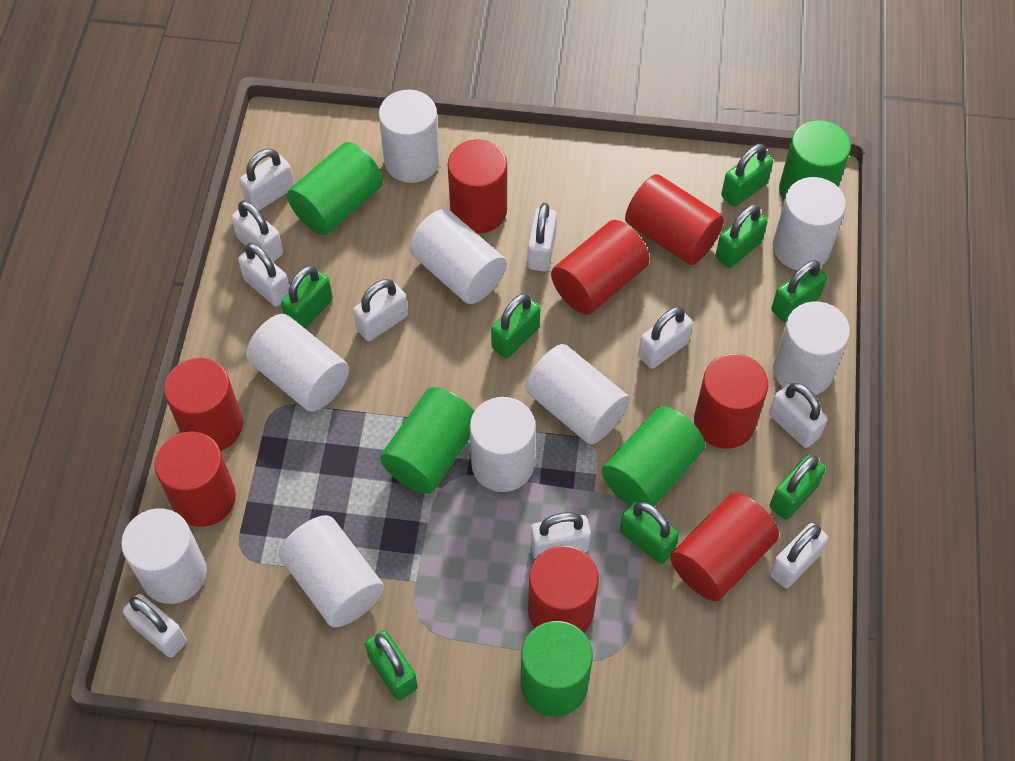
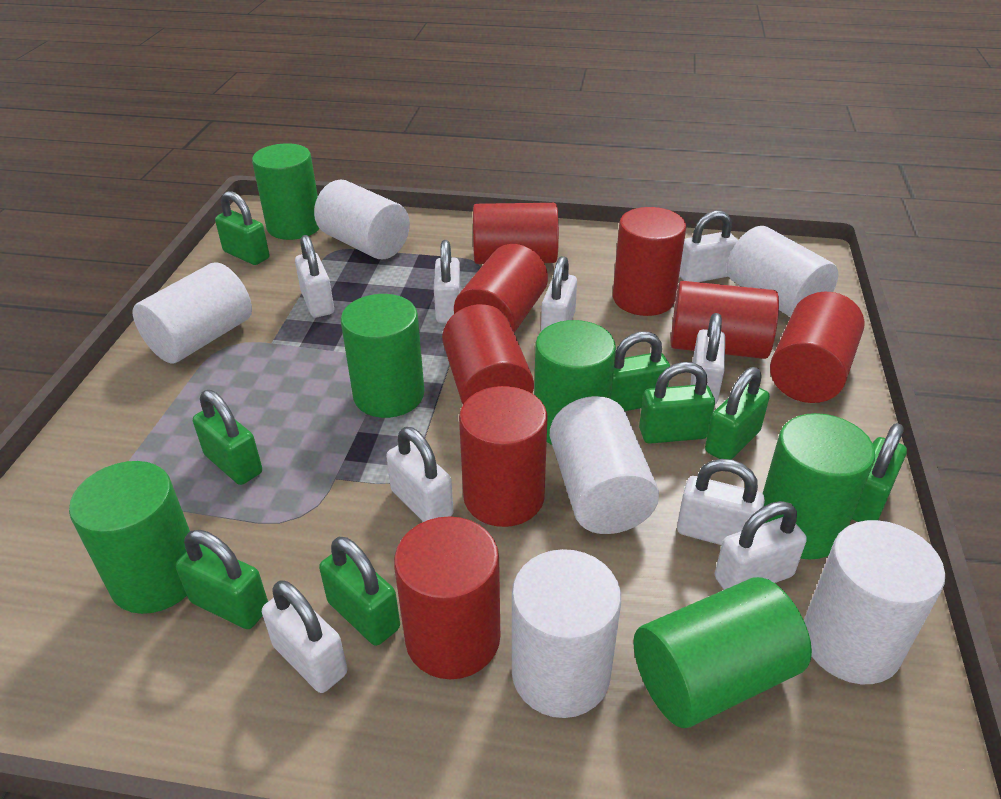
green cylinder: [287,142,383,235] [380,387,474,494] [521,621,593,717] [602,406,705,506] [779,120,851,201] = 5 -> [69,461,190,614] [252,143,320,240] [341,294,424,418] [534,320,616,445] [633,577,812,728] [762,413,875,560] = 6
white cylinder: [121,508,207,604] [246,314,349,412] [279,515,384,627] [379,90,440,183] [409,209,507,304] [470,397,536,492] [525,344,630,444] [773,177,846,270] [773,302,850,395] = 9 -> [133,262,252,363] [314,180,410,259] [512,549,621,718] [550,396,659,534] [727,226,838,317] [804,520,945,684] = 6
white padlock: [123,594,187,657] [231,200,283,262] [238,243,289,307] [240,149,294,211] [353,279,408,341] [527,203,557,271] [530,512,591,559] [638,306,693,369] [769,383,827,448] [770,523,828,588] = 10 -> [262,580,347,693] [295,235,334,318] [386,427,454,522] [434,240,461,323] [541,256,577,331] [677,459,765,545] [679,211,738,282] [691,313,725,404] [715,501,807,590] = 9

